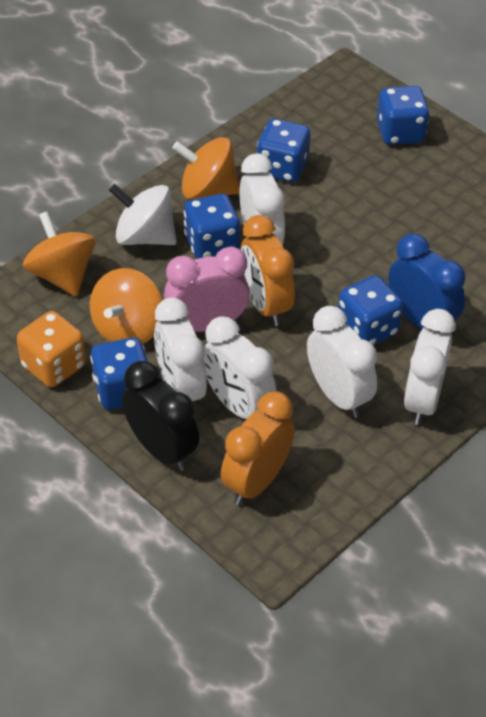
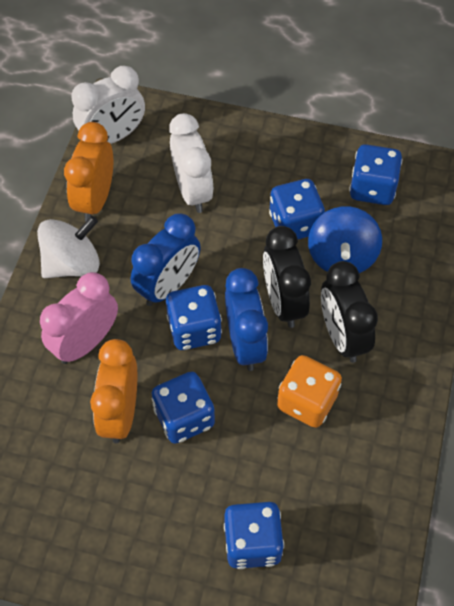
black clock: [122,361,199,471] = 1 -> [263,226,311,328] [321,261,378,363] = 2
blue clock: [388,233,465,329] = 1 -> [131,213,201,306] [225,268,268,371] = 2
blue spinning top: none = 0 -> [308,206,382,273] = 1
orange spinning top: [23,211,96,296] [90,268,162,344] [172,137,240,200] = 3 -> none = 0
white clock: [154,297,207,402] [204,316,276,419] [239,154,285,245] [307,306,378,418] [404,309,456,425] = 5 -> [72,66,145,144] [169,113,213,213] = 2

